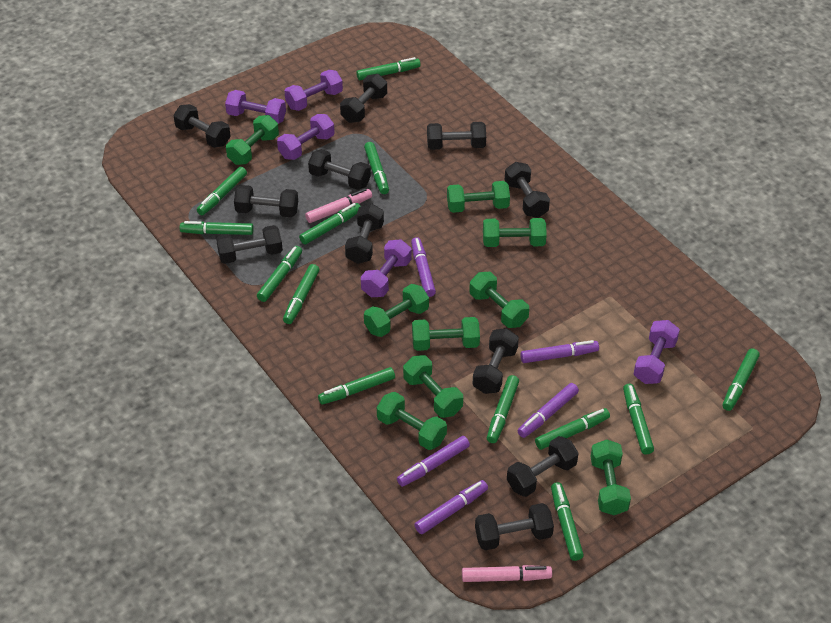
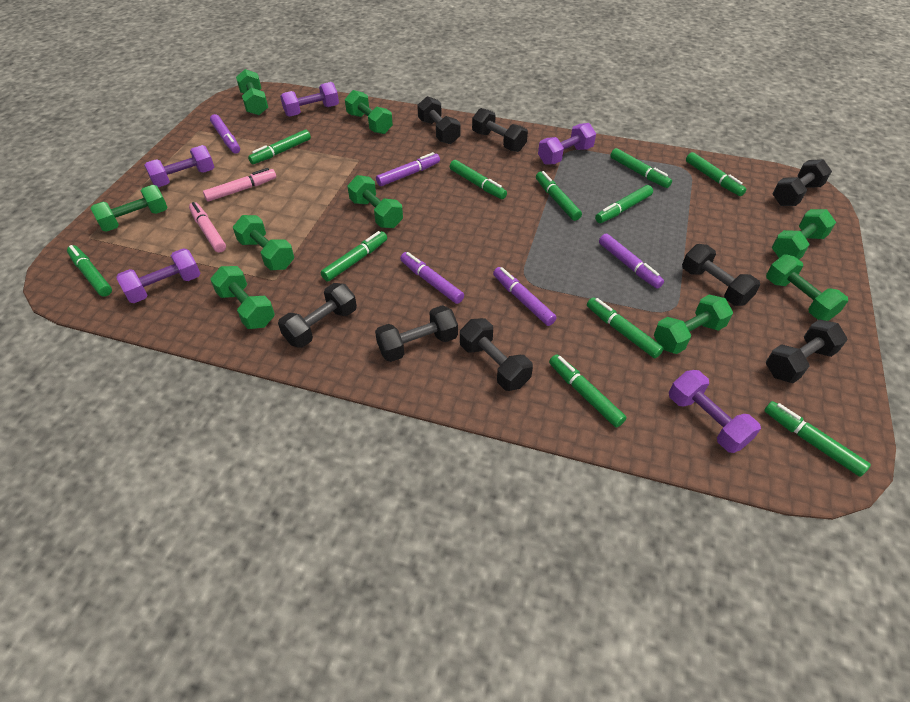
black dumbbell: [173,104,231,148] [216,225,283,264] [234,185,298,217] [308,149,371,190] [340,74,387,123] [345,204,384,264] [427,122,486,150] [473,328,519,394] [475,503,554,550] [505,162,550,218] [507,436,579,497] = 11 -> [278,283,357,348] [375,305,458,362] [417,96,461,144] [460,318,533,391] [472,108,528,152] [682,244,761,306] [766,319,848,383] [773,159,832,206] = 8
green marker: [180,221,254,235] [197,167,247,215] [257,246,302,302] [283,264,319,324] [299,203,361,245] [318,367,395,405] [356,57,421,80] [364,142,389,194] [487,375,519,443] [535,408,610,450] [551,482,584,561] [623,384,654,454] [722,348,760,411] = 13 -> [67,245,112,297] [248,129,311,164] [321,231,387,281] [450,160,507,199] [536,171,582,221] [549,354,627,428] [587,297,664,358] [595,185,653,223] [610,148,672,188] [686,152,746,196] [764,401,871,477] = 11

